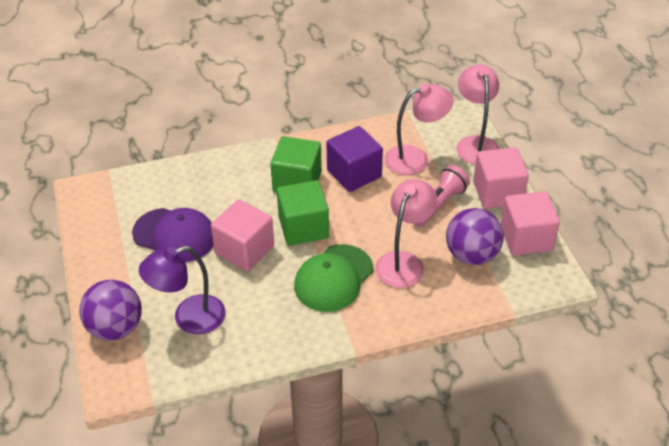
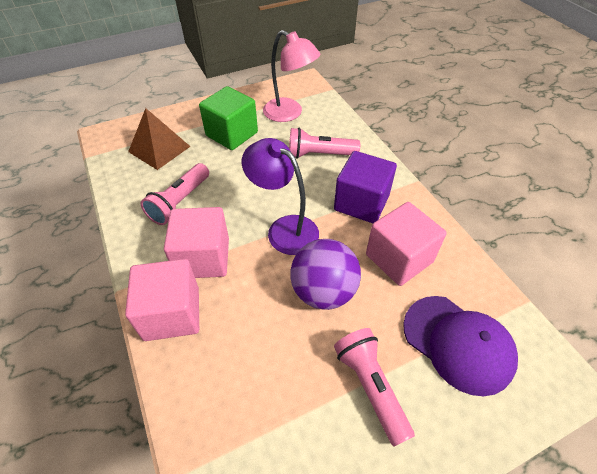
brown pyramid: none = 0 -> [128,108,191,170] = 1
green cap: [294,244,373,312] = 1 -> none = 0
green cube: [271,136,322,193] [277,180,329,246] = 2 -> [199,86,258,150] = 1
pink flashlight: [414,165,470,227] = 1 -> [141,163,209,225] [289,128,360,159] [334,328,415,447] = 3
pink lamp: [375,179,438,288] [384,84,454,175] [456,64,499,164] = 3 -> [263,30,320,122] = 1
purple ball: [79,280,142,341] [446,208,504,265] = 2 -> [290,239,361,310] = 1

